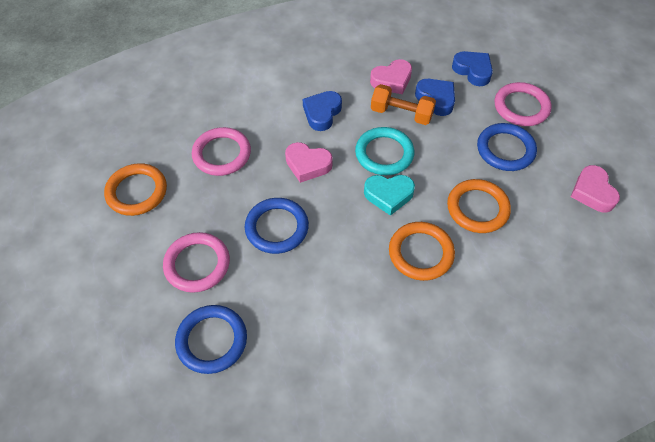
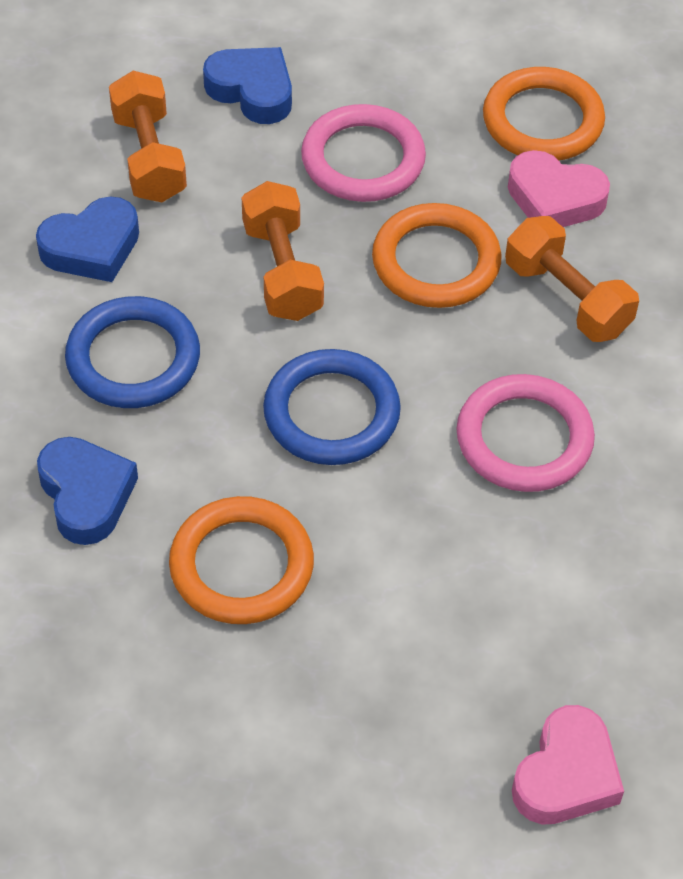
blue ring: [175,305,247,374] [245,198,309,254] [477,123,537,171] = 3 -> [65,296,200,408] [263,349,401,465] = 2
orange dumbbell: [371,84,436,125] = 1 -> [109,71,187,202] [242,181,324,321] [505,216,639,342] = 3
pink heart: [285,142,333,183] [370,59,412,94] [571,165,620,212] = 3 -> [508,150,610,227] [512,705,624,825] = 2
pink ring: [163,232,230,293] [192,127,251,176] [494,82,552,126] = 3 -> [301,104,426,202] [456,374,595,492] = 2
turquoise heart: [364,175,415,216] = 1 -> none = 0
turquoise ring: [355,127,414,175] = 1 -> none = 0

